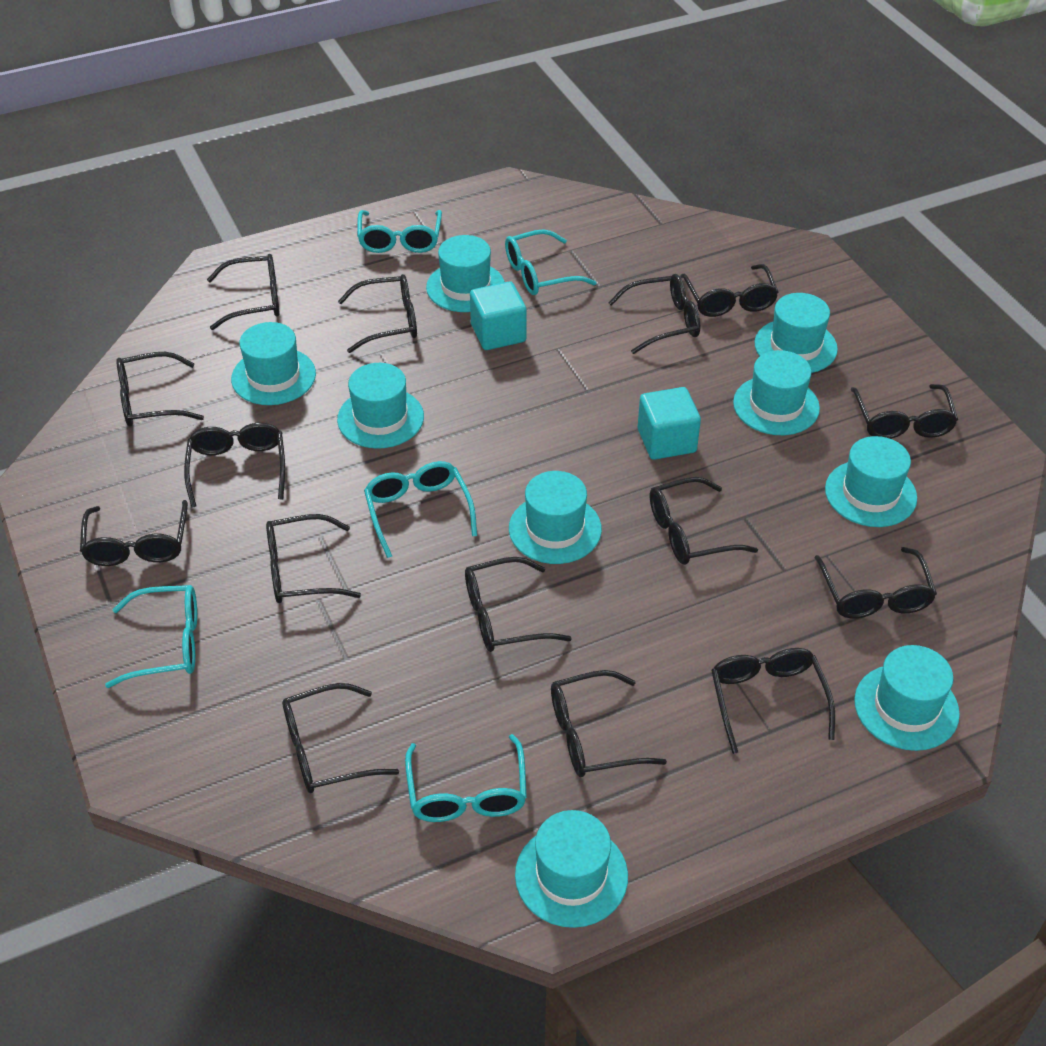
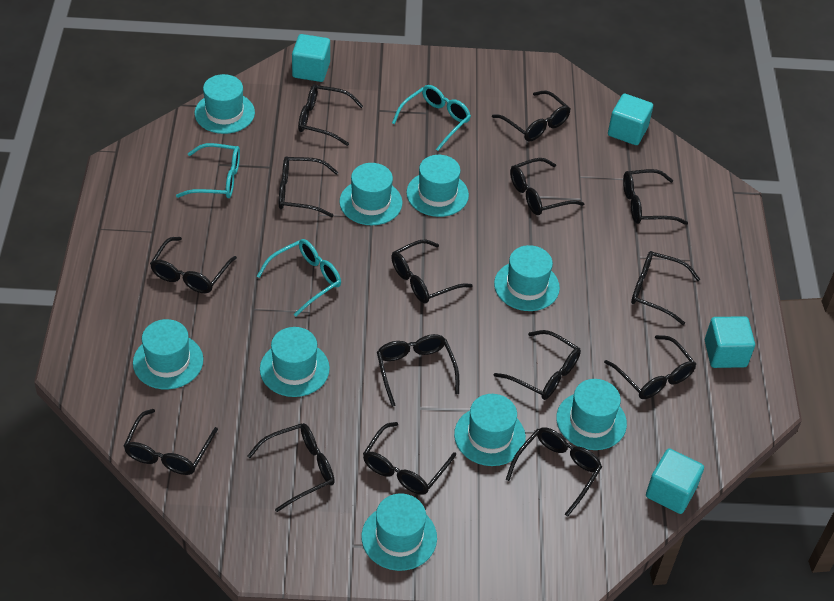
turquoise cube: [470,282,526,350] [638,387,701,460] = 2 -> [292,34,330,82] [608,93,653,145] [646,448,704,514] [705,316,755,368] = 4
turquoise glasses: [105,585,197,688] [357,210,442,253] [364,461,477,558] [405,734,527,822] [505,229,597,295] = 5 -> [176,143,240,198] [257,239,341,316] [392,85,471,151] = 3

